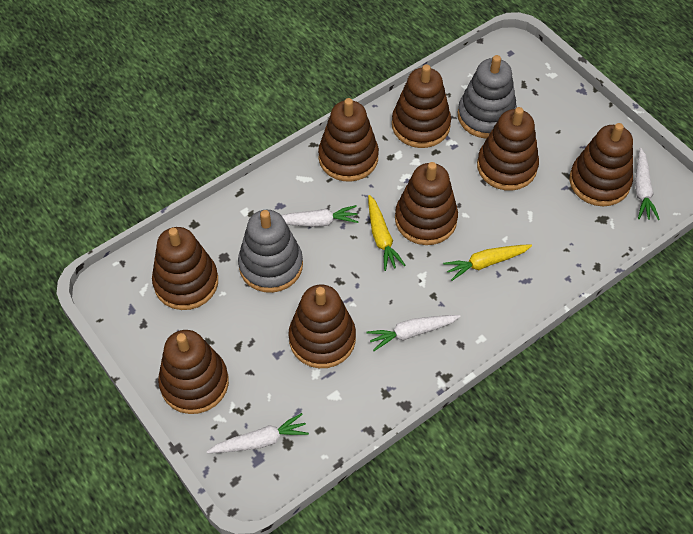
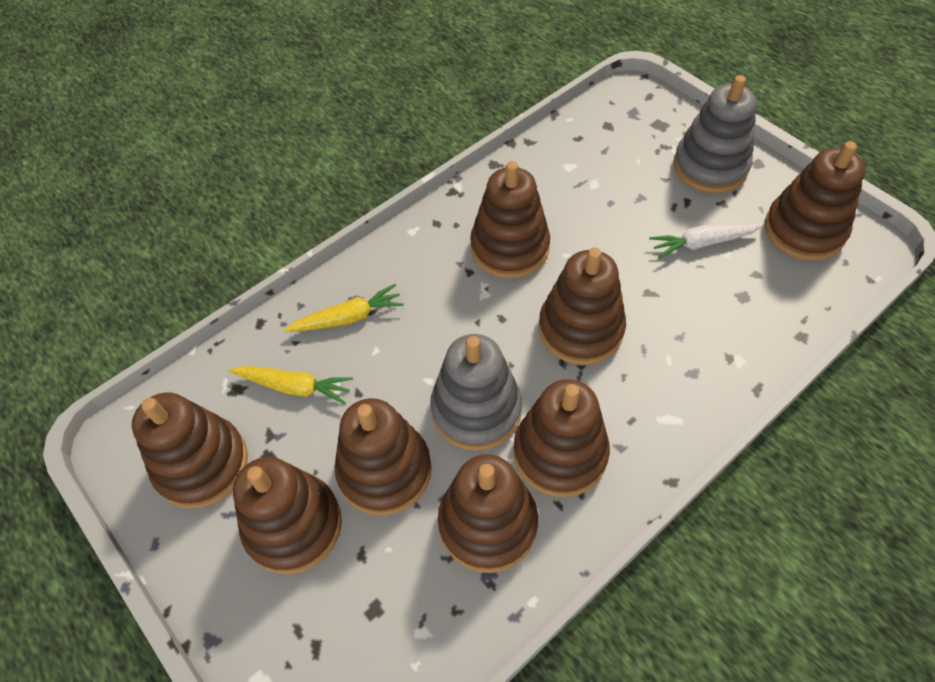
white carrot: [207,413,309,453] [281,205,358,227] [366,315,461,351] [635,148,660,220] = 4 -> [649,224,763,259] = 1

